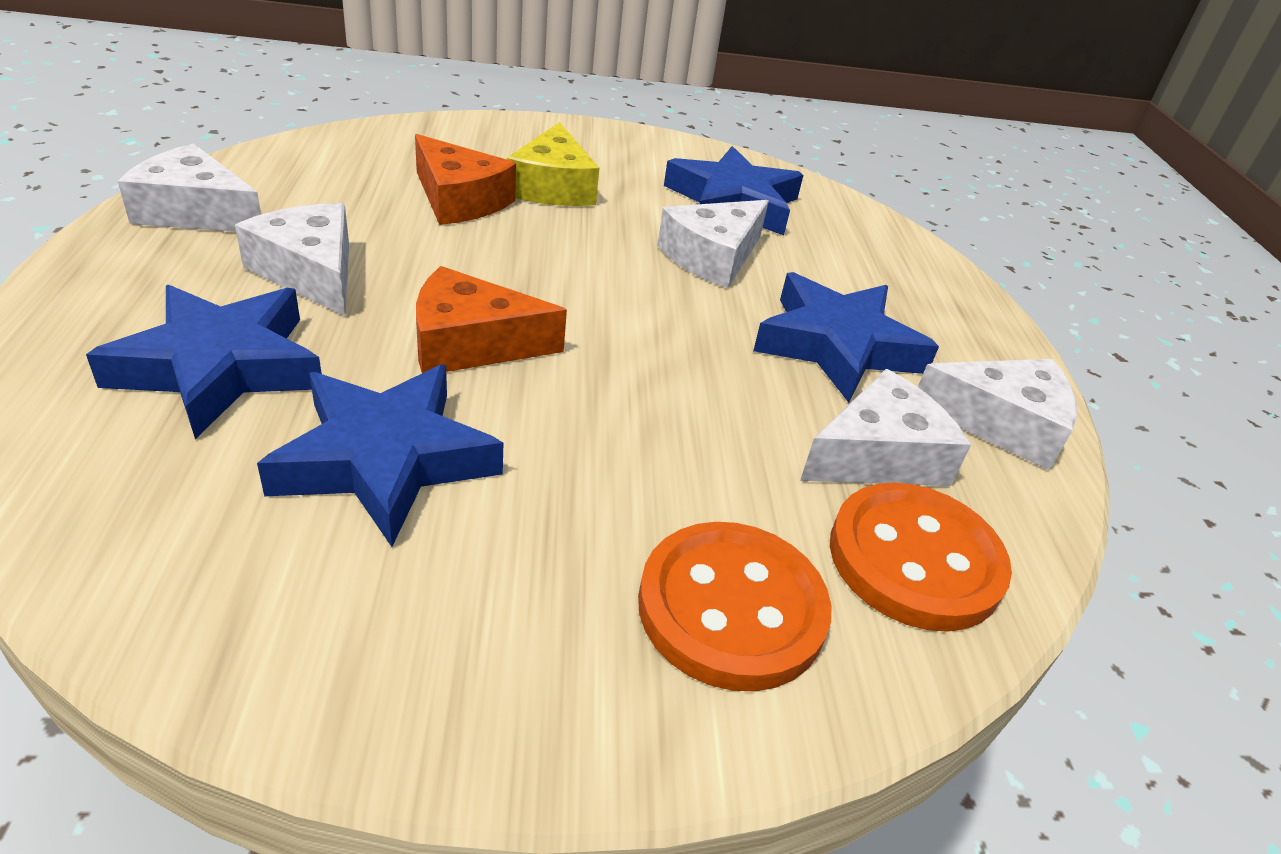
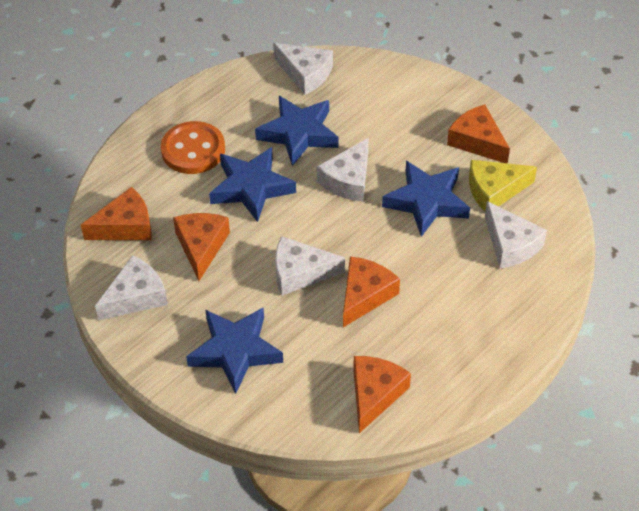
orange button: [638,522,832,692] [830,482,1012,632] = 2 -> [161,121,225,174] = 1
orange cheese: [415,134,516,225] [416,266,567,373] = 2 -> [81,187,151,240] [173,213,230,281] [343,256,400,327] [353,356,411,433] [447,104,510,163] = 5

